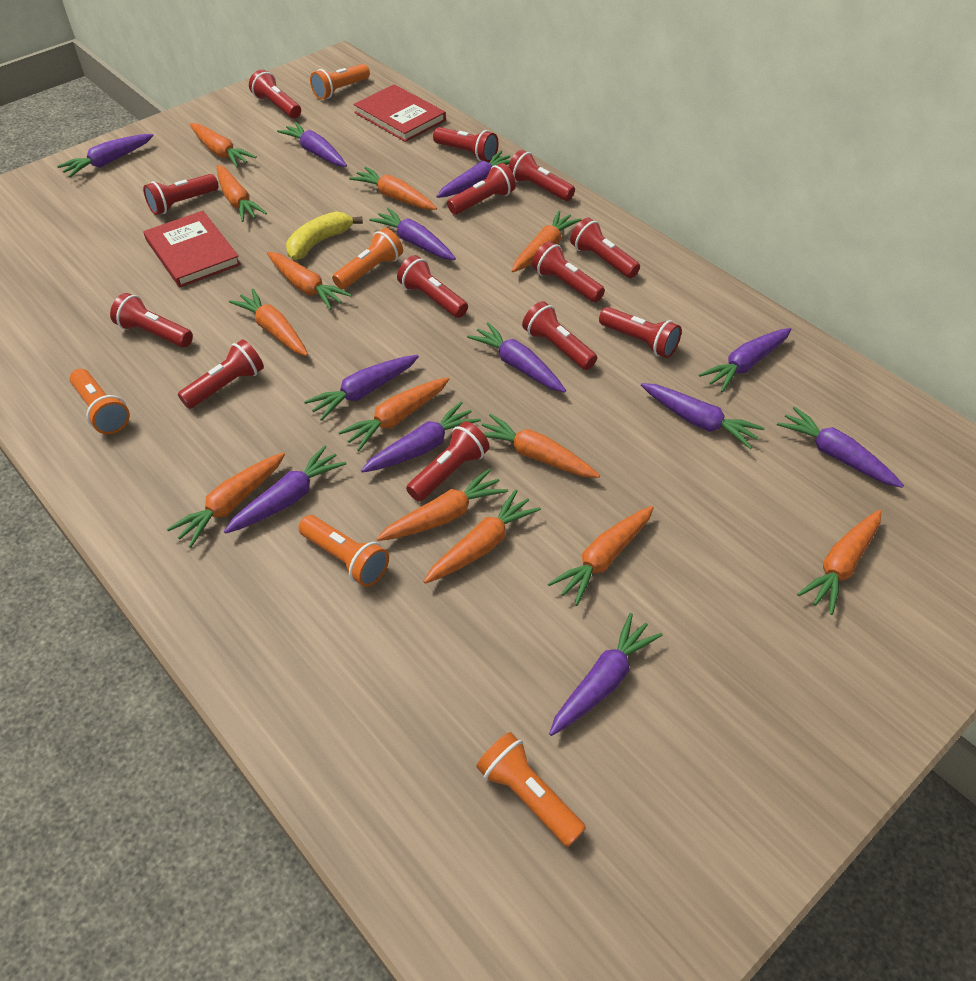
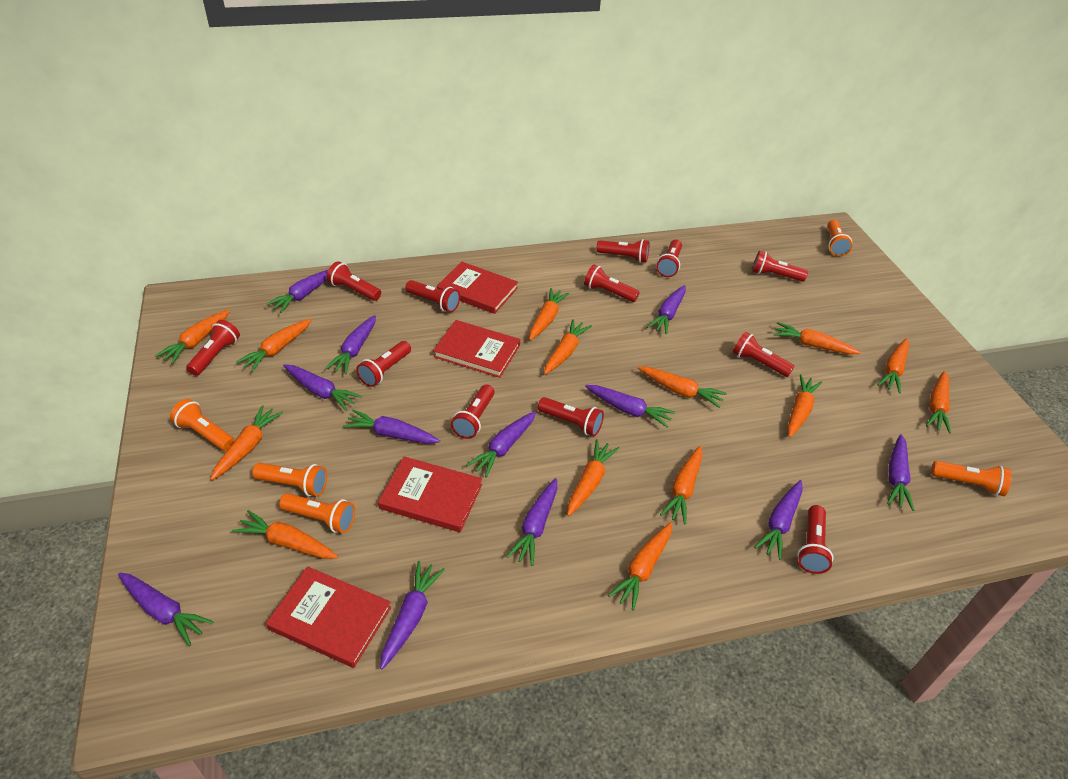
orange carrot: [167,452,285,548] [190,123,257,168] [217,165,267,222] [229,288,308,356] [267,252,352,310] [338,377,449,451] [349,166,437,210] [376,468,508,541] [423,489,541,584] [482,414,600,478] [512,211,582,272] [548,506,654,606] [797,510,881,615] = 13 -> [155,309,230,364] [210,405,283,480] [232,510,338,559] [236,319,312,372] [529,288,570,340] [544,319,592,375] [567,439,619,516] [608,523,672,611] [638,367,727,408] [660,446,703,524] [774,322,861,354] [787,374,822,438] [878,338,909,393] [926,371,951,434] = 14
red book: [143,211,241,288] [353,84,446,142] = 2 -> [266,566,391,668] [378,457,482,532] [433,320,520,378] [437,262,518,314] = 4
red flashlight: [110,293,193,348] [143,174,219,215] [178,339,264,409] [249,70,301,118] [397,255,468,318] [406,421,490,502] [433,127,498,162] [447,163,516,215] [508,150,575,201] [522,301,597,370] [532,241,605,302] [570,218,640,278] [599,307,682,358] = 13 -> [186,320,240,376] [327,261,381,301] [356,341,411,387] [405,280,460,312] [451,384,495,439] [538,397,604,436] [584,264,640,302] [596,239,650,263] [656,240,682,277] [733,332,795,377] [752,251,808,282] [797,505,834,574] = 12
yellow banana: [286,211,363,260] = 1 -> none = 0

